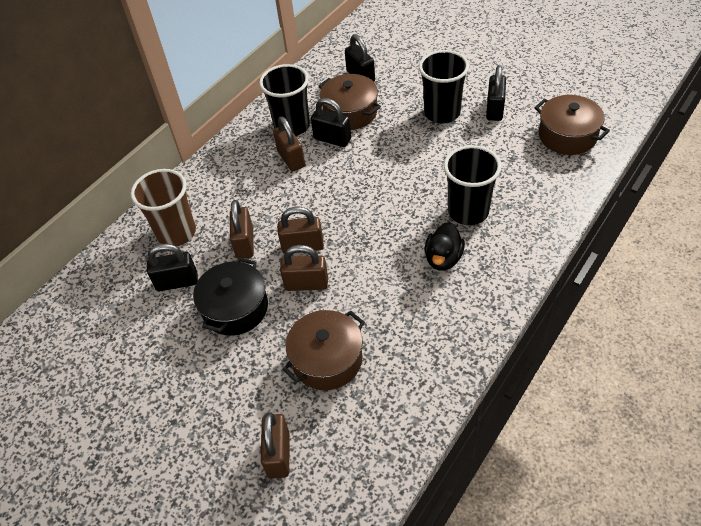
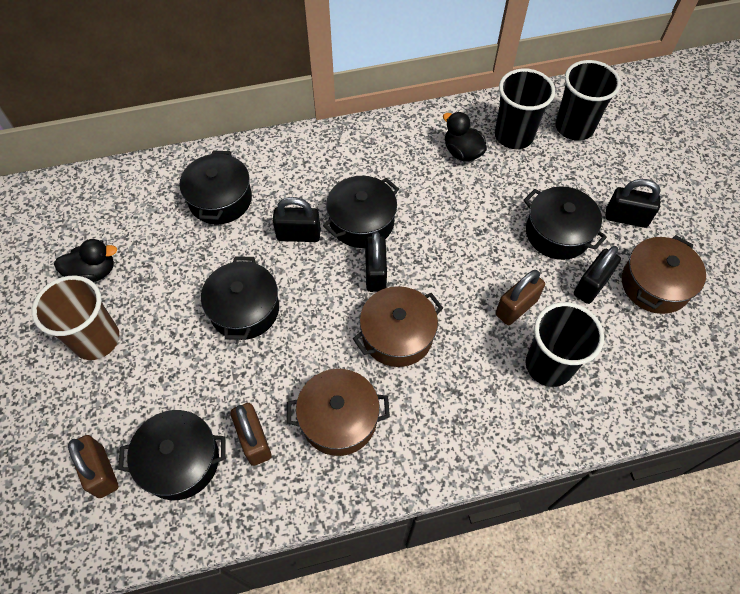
black duck: [424,222,465,271] = 1 -> [54,239,117,282] [443,112,487,161] = 2
black pot: [193,257,268,336] = 1 -> [118,410,226,500] [180,151,252,225] [201,257,279,340] [323,176,399,248] [523,186,607,260] = 5
brown padlock: [230,200,254,259] [261,412,289,479] [273,116,305,171] [278,207,324,253] [280,245,328,291] = 5 -> [68,435,119,498] [230,403,272,466] [495,270,545,325] = 3

